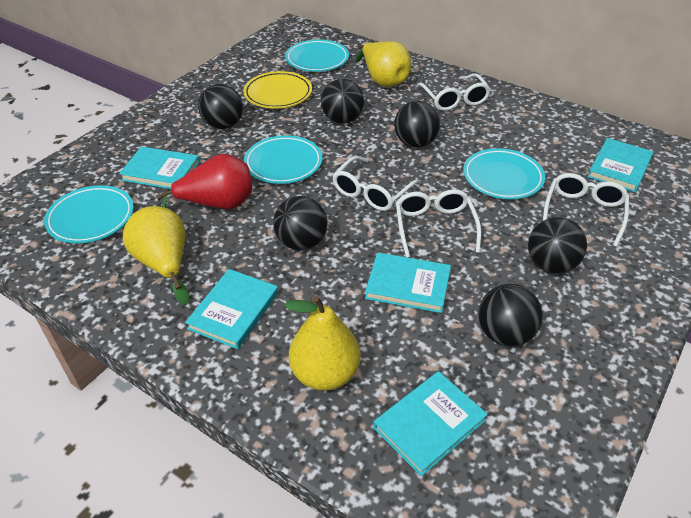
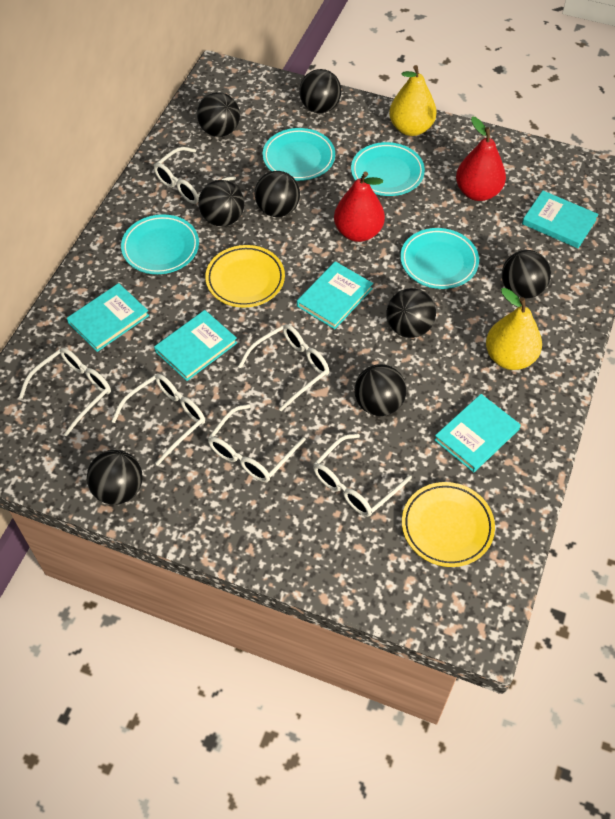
black ball: [198,84,243,129] [273,196,328,250] [321,79,364,123] [394,101,440,147] [479,284,543,346] [528,217,587,274] = 6 -> [87,450,143,505] [197,92,240,137] [198,180,244,227] [255,171,300,217] [299,69,341,113] [354,364,407,416] [387,288,436,338] [502,250,551,298] = 8
red pear: [156,154,252,210] = 1 -> [334,171,385,242] [456,117,506,201] = 2
white glasses: [332,156,421,211] [396,189,482,258] [416,73,491,111] [543,173,629,247] = 4 -> [19,348,111,437] [111,374,205,465] [154,147,236,204] [208,404,306,482] [238,324,329,411] [313,434,412,517] = 6
yellow pear: [123,206,189,305] [285,296,361,391] [356,41,411,87] = 3 -> [389,65,437,136] [486,288,542,370] = 2
yellow plate: [243,71,312,109] = 1 -> [205,245,285,308] [402,482,495,567] = 2

